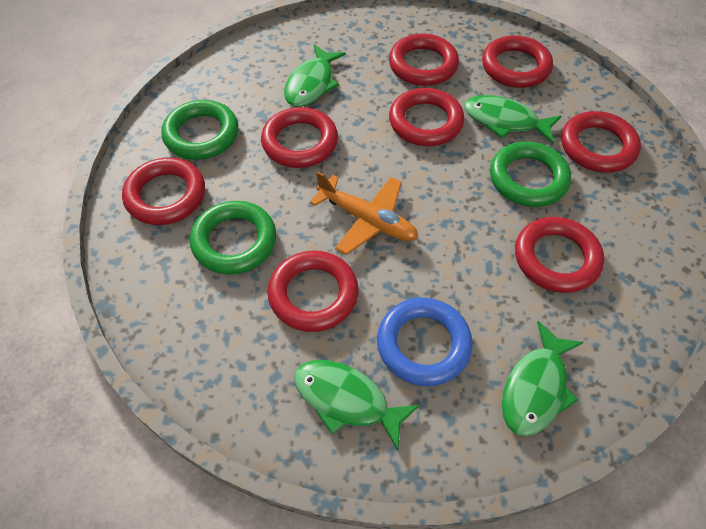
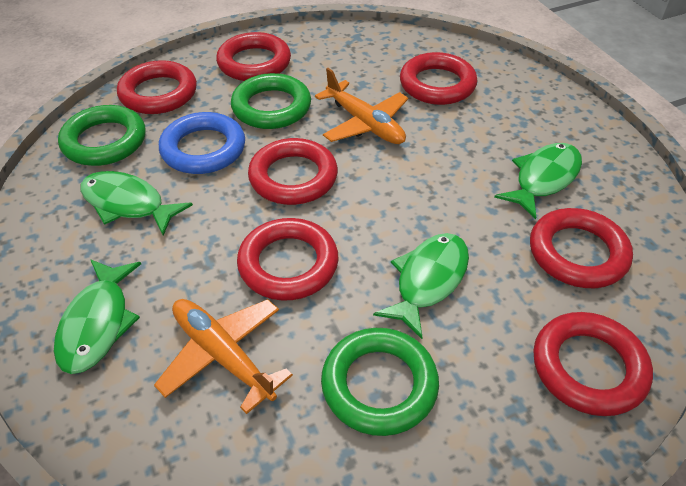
orange plane: [310,171,418,255] = 1 -> [154,299,293,414] [315,68,408,144] = 2
red ring: [122,158,205,225] [261,107,338,168] [268,251,359,332] [389,34,459,86] [389,88,464,146] [482,35,553,88] [515,217,604,293] [561,111,641,173] = 8 -> [117,60,197,114] [216,32,291,81] [237,218,339,301] [248,138,338,205] [400,52,477,105] [530,208,633,288] [533,312,653,416] = 7

